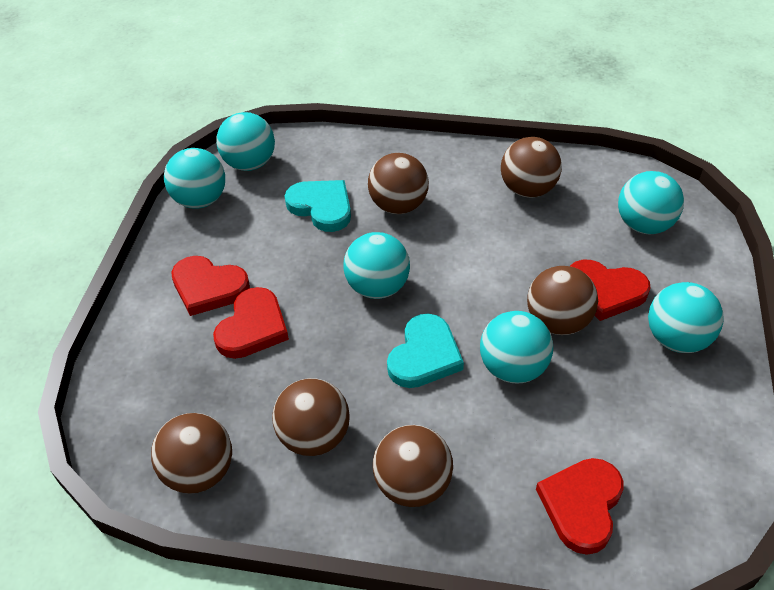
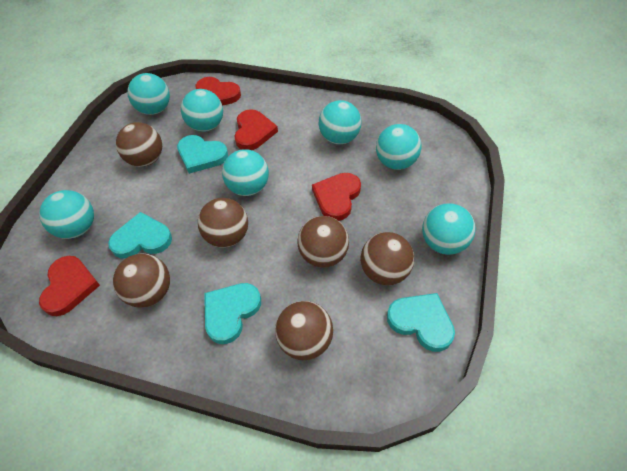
turquoise ball: [164,148,225,209] [216,112,275,171] [343,232,410,299] [480,311,553,384] [618,171,684,234] [648,282,724,353] = 6 -> [39,190,94,239] [127,73,170,115] [181,89,223,132] [222,149,269,196] [319,100,361,144] [376,124,422,170] [422,203,476,255] = 7
turquoise heart: [285,180,351,232] [387,314,464,388] = 2 -> [108,212,172,259] [177,135,228,174] [204,283,261,344] [387,293,455,352] = 4

